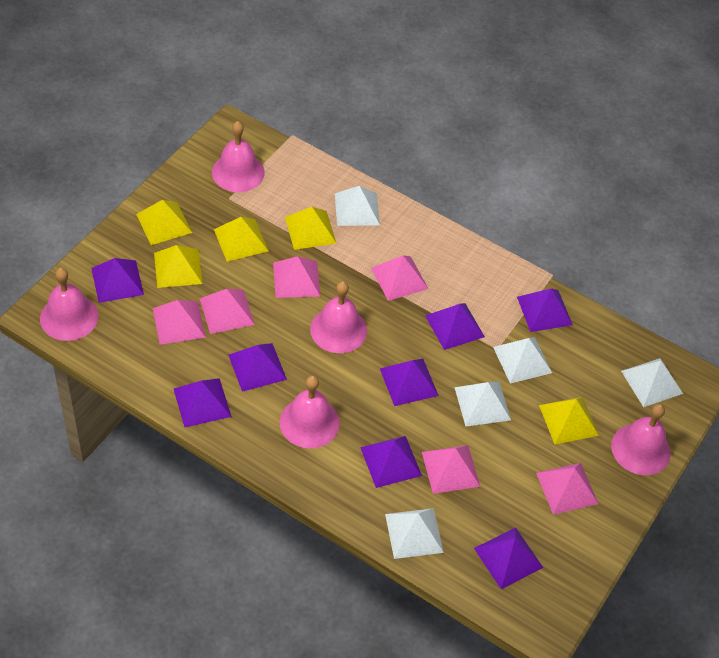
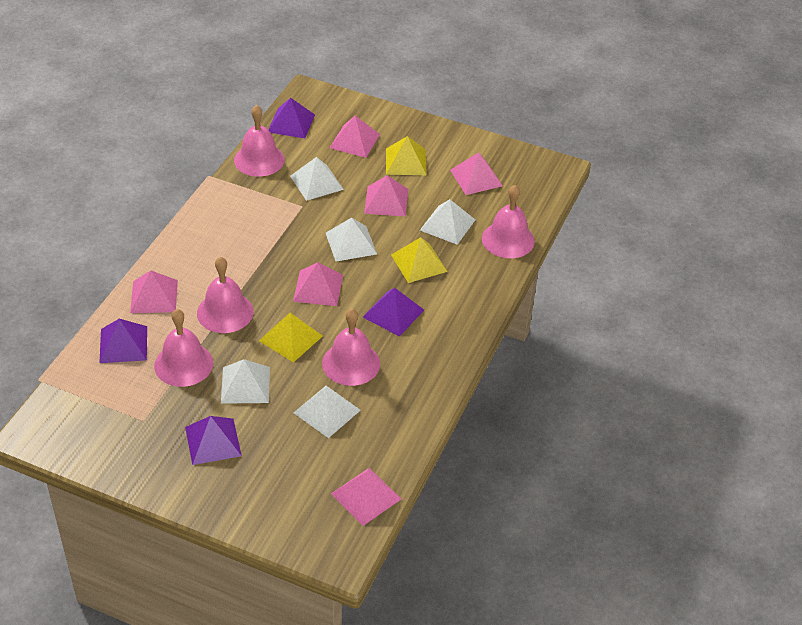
purple pyramid: [91,258,144,303] [174,378,232,427] [228,343,287,392] [360,436,422,488] [380,359,439,406] [425,303,485,350] [474,528,543,589] [517,288,573,332] = 8 -> [99,319,147,363] [185,416,242,465] [268,98,315,138] [363,288,424,337] = 4
yellow pyramid: [136,200,192,245] [154,245,202,288] [214,217,269,262] [285,207,336,250] [539,397,599,444] = 5 -> [259,313,323,363] [386,136,426,175] [391,237,448,283] = 3

